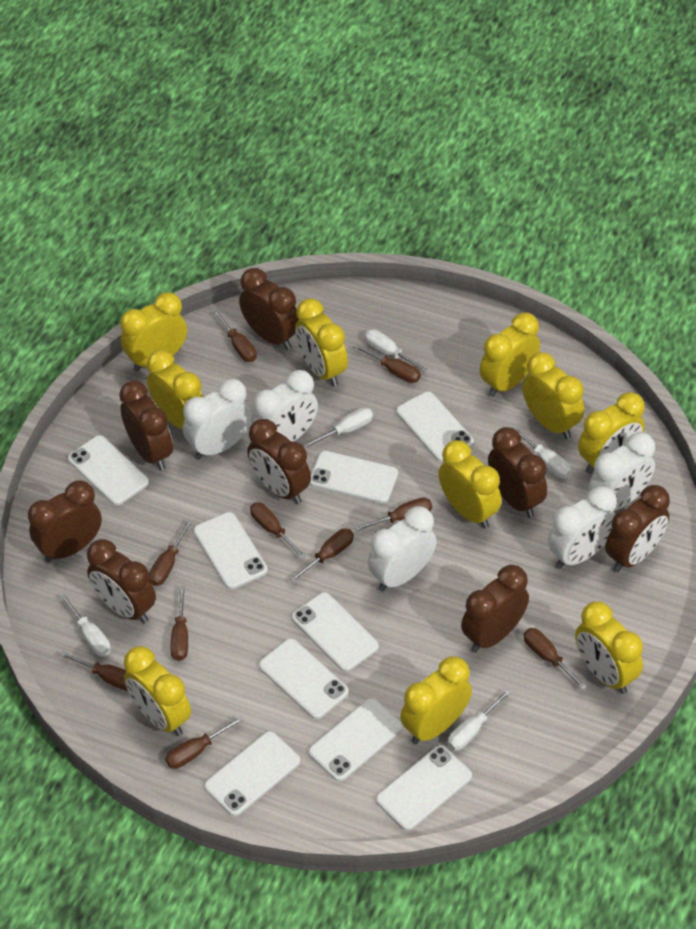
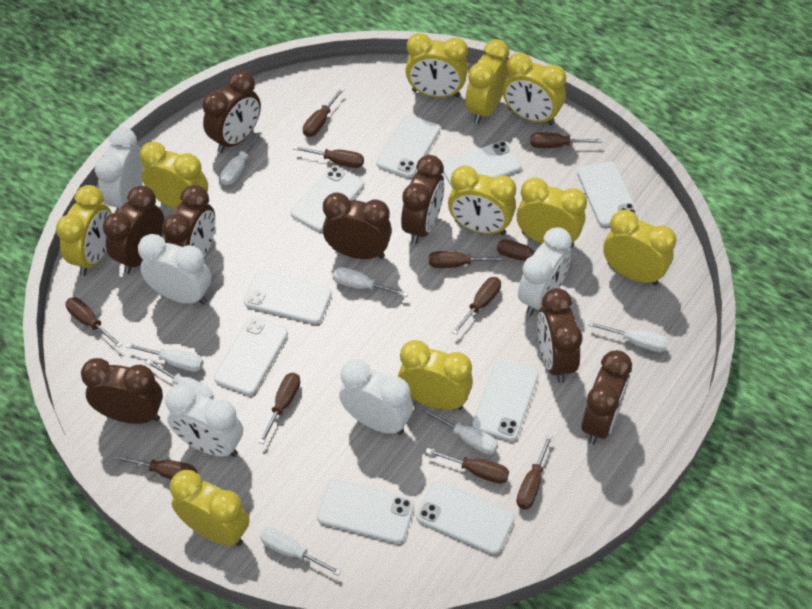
brown screwdriver: [60,651,128,691] [149,520,193,586] [165,716,243,769] [170,587,188,661] [213,310,257,362] [250,502,306,559] [290,528,354,582] [353,344,421,383] [355,497,432,531] [524,628,587,690] = 10 -> [65,297,122,348] [114,454,197,479] [259,373,300,444] [293,146,364,168] [303,88,345,137] [425,448,509,484] [429,251,506,268] [452,277,501,335] [497,239,572,269] [516,434,553,509] [530,132,603,148] = 11
white screwdriver: [60,594,111,656] [303,407,373,448] [365,329,427,372] [447,689,511,751] [512,426,572,478] = 5 -> [126,343,204,372] [146,359,214,399] [220,132,262,185] [260,528,341,576] [333,267,408,297] [422,408,498,454] [588,321,668,352] = 7

